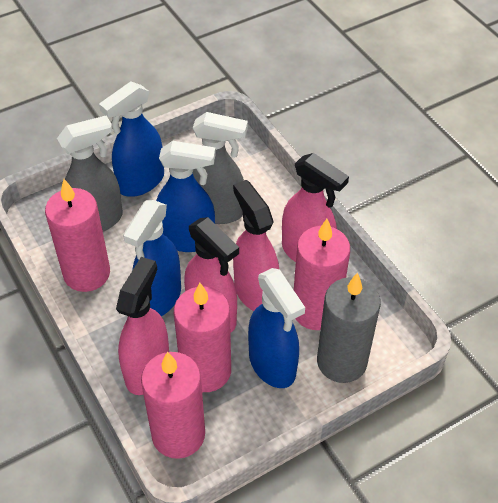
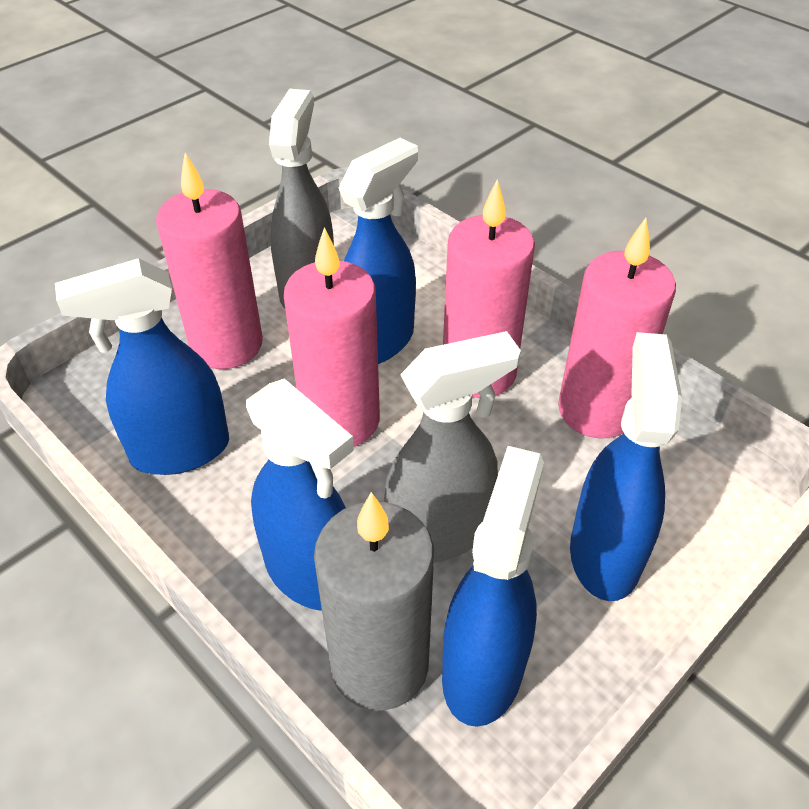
blue spray bottle: [99,82,164,197] [123,200,181,316] [156,141,216,252] [248,268,305,388] = 4 -> [55,258,229,475] [246,379,354,611] [339,138,418,364] [442,446,544,727] [570,332,682,601] = 5
pink spray bottle: [116,257,169,395] [184,217,239,333] [233,180,279,311] [282,153,349,262] = 4 -> none = 0

